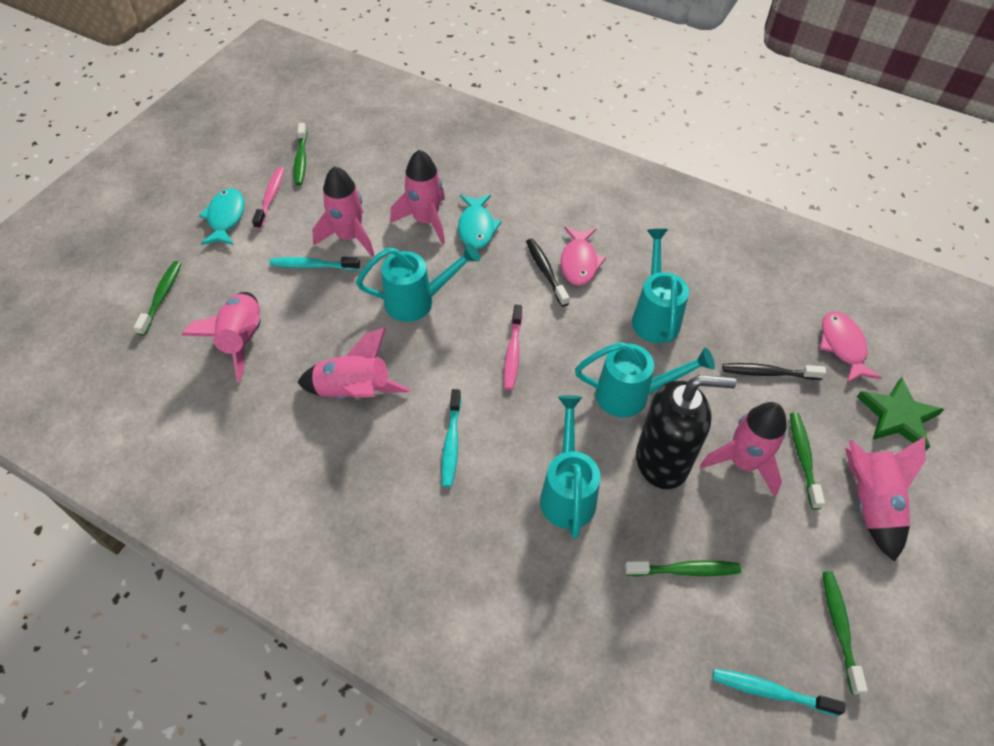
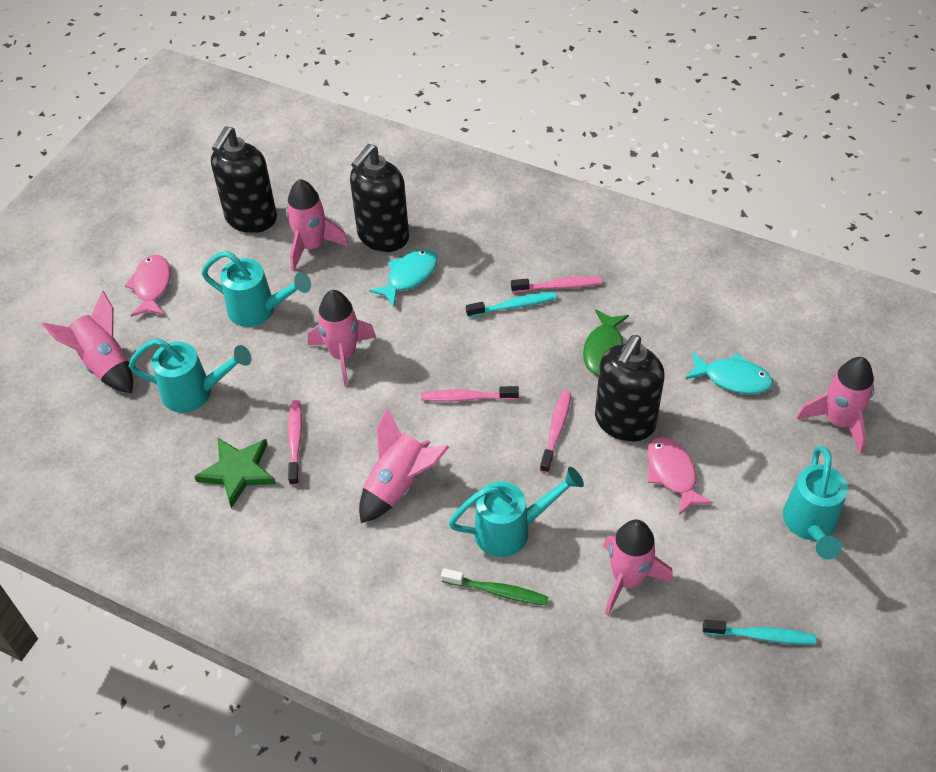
black soap dispenser: [636,375,736,489] = 1 -> [211,126,277,233] [350,144,409,252] [595,335,664,442] = 3
black toothbrush: [526,239,570,307] [722,363,826,380] = 2 -> none = 0
green fish: none = 0 -> [583,309,629,375] = 1
green toothbrush: [134,261,182,336] [294,123,307,186] [625,560,741,576] [790,413,825,509] [823,571,868,695] = 5 -> [441,568,548,606] = 1
pink toothbrush: [252,167,285,229] [504,305,522,390] = 2 -> [288,400,302,486] [421,386,519,402] [511,276,602,293] [540,390,571,473] = 4
turquoise toothbrush: [269,257,360,270] [441,389,461,488] [712,668,845,716] = 3 -> [466,292,557,318] [703,619,817,644] = 2

